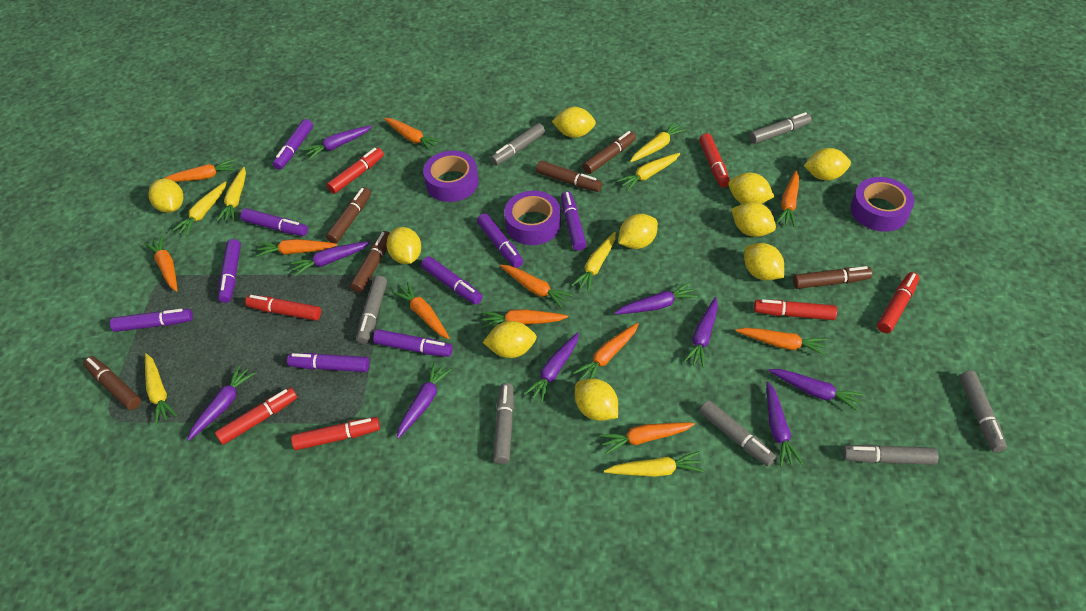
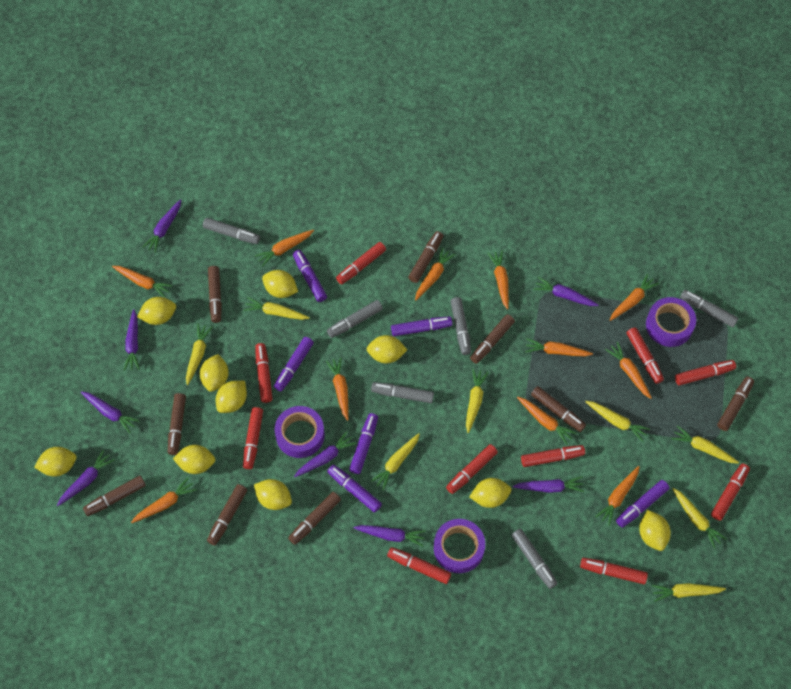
brown marker: [83,356,141,410] [326,187,371,243] [350,231,390,293] [536,161,602,192] [583,131,636,174] [793,266,872,289] = 6 -> [83,476,146,516] [168,393,186,455] [207,484,247,545] [208,266,222,323] [288,492,341,545] [408,231,443,283] [470,314,515,364] [531,386,586,432] [717,377,754,431] = 9
grey marker: [356,276,387,344] [490,123,545,166] [493,383,514,464] [699,400,776,466] [749,112,811,144] [842,444,938,465] [959,371,1007,452] = 7 -> [203,218,260,244] [327,300,383,338] [371,382,434,403] [450,297,471,355] [512,529,558,589] [680,290,739,327] = 6
purple carrot: [187,365,255,441] [290,241,370,276] [303,126,372,159] [397,362,452,439] [524,332,579,403] [614,282,698,314] [683,297,718,368] [767,382,803,467] [768,369,863,411] = 9 -> [57,450,114,506] [81,391,140,433] [124,309,140,371] [143,199,181,253] [294,431,356,477] [353,525,426,546] [513,476,584,493] [534,277,598,306] = 8
purple marker: [110,309,193,332] [218,239,241,303] [240,208,308,236] [272,119,313,170] [287,353,369,372] [373,329,453,357] [421,256,482,305] [477,213,523,268] [561,191,587,251] = 9 -> [274,337,314,391] [293,250,327,302] [327,465,382,513] [349,413,378,474] [391,316,452,336] [616,480,670,527] = 6
red marker: [215,387,297,445] [245,295,321,321] [291,417,380,450] [327,148,384,194] [699,133,730,187] [754,299,837,320] [877,272,919,333] = 7 -> [243,407,263,469] [255,343,273,403] [336,242,386,284] [387,547,451,584] [446,444,498,494] [521,445,585,467] [580,558,648,584] [627,327,664,384] [675,360,736,386] [711,464,750,521] = 10
yellow carrot: [145,353,177,425] [172,181,227,236] [217,167,246,222] [571,232,616,292] [604,451,704,477] [617,153,680,191] [630,122,687,162] = 7 -> [186,324,213,385] [244,297,310,320] [371,433,420,491] [466,369,488,433] [585,401,650,442] [652,583,726,602] [671,425,739,464] [672,488,727,548] = 8

